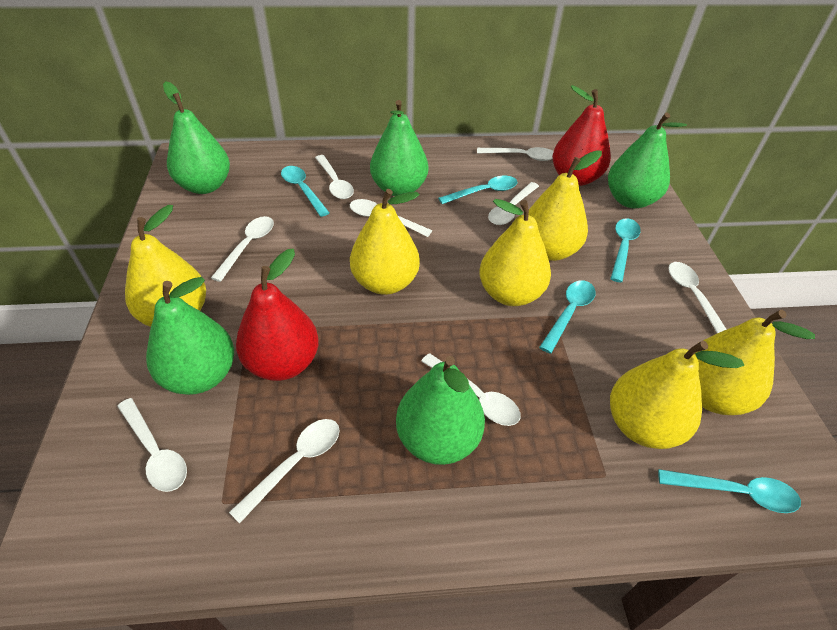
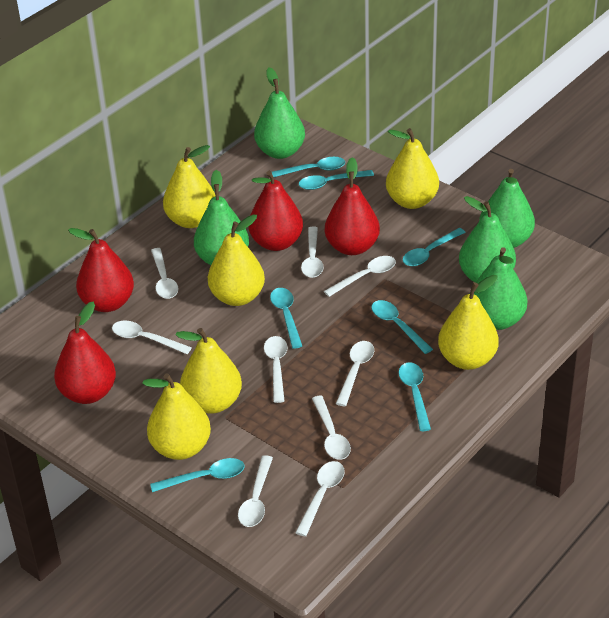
red pear: [236,249,319,381] [552,85,611,186] = 2 -> [54,302,116,404] [68,228,134,312] [248,171,303,251] [325,157,380,255] = 4
turquoise spoon: [281,166,330,217] [438,176,518,204] [539,281,596,353] [610,218,641,283] [658,469,801,513] = 5 -> [150,458,244,492] [270,288,302,349] [272,157,345,178] [299,170,374,190] [371,300,433,354] [399,362,431,431] [403,228,466,266] = 7

